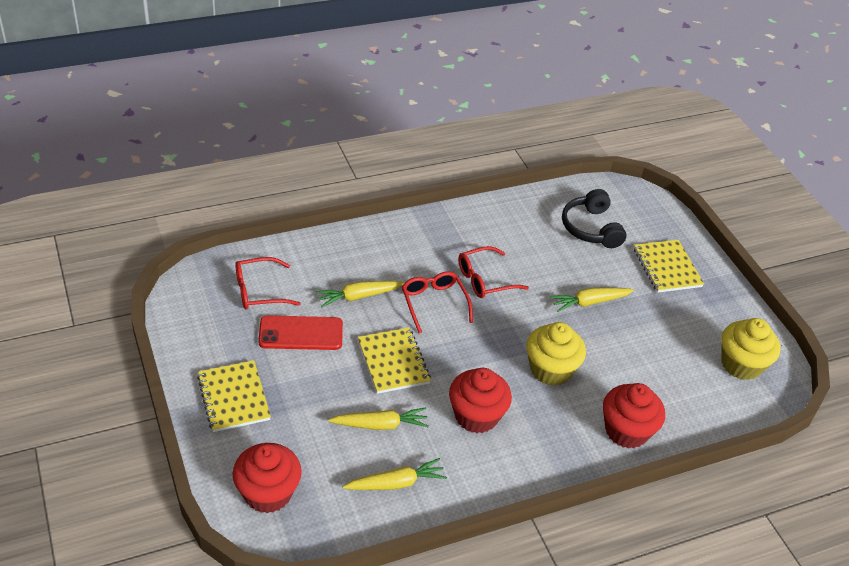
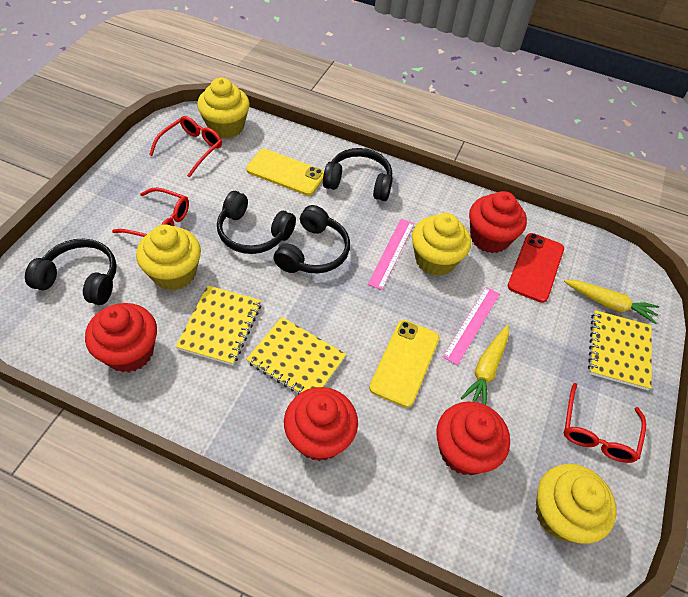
black headphones: [562,189,626,248] = 1 -> [25,238,117,305] [217,191,296,254] [274,205,350,274] [323,148,393,201] = 4
pink ruler: none = 0 -> [368,219,414,290] [443,287,500,365] = 2
red cupcake: [232,443,302,513] [449,368,512,433] [603,383,665,449] = 3 -> [85,303,157,372] [284,387,358,461] [436,401,510,475] [469,191,527,253] = 4
yellow carrot: [316,281,404,307] [328,407,428,430] [343,458,447,490] [550,287,634,312] = 4 -> [461,325,509,405] [564,280,659,324] = 2
yellow cupcake: [526,322,586,386] [721,318,781,380] = 2 -> [136,225,201,290] [197,78,250,138] [412,213,471,276] [536,464,617,544] = 4
yellow phone: none = 0 -> [246,149,324,196] [369,320,439,408] = 2

